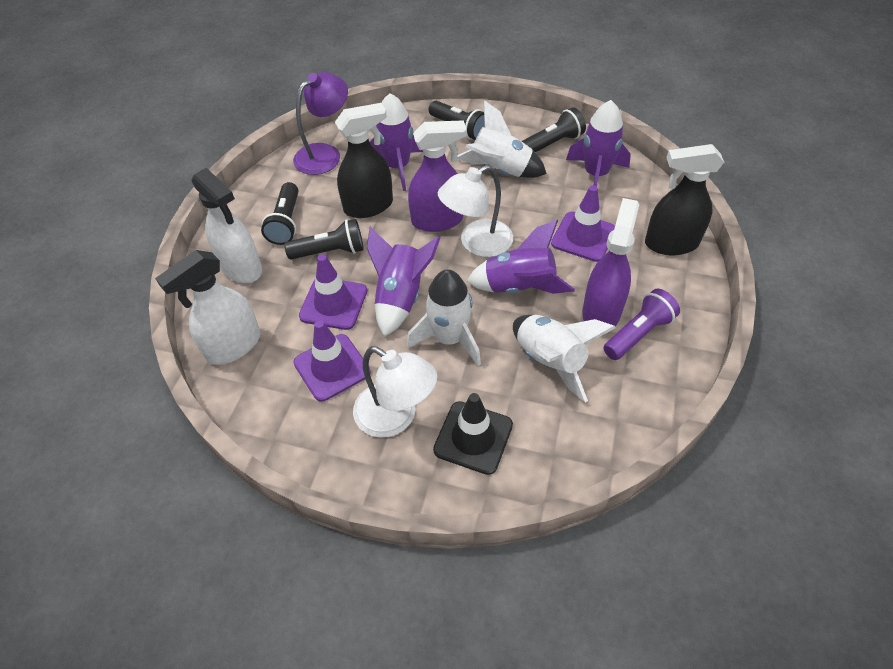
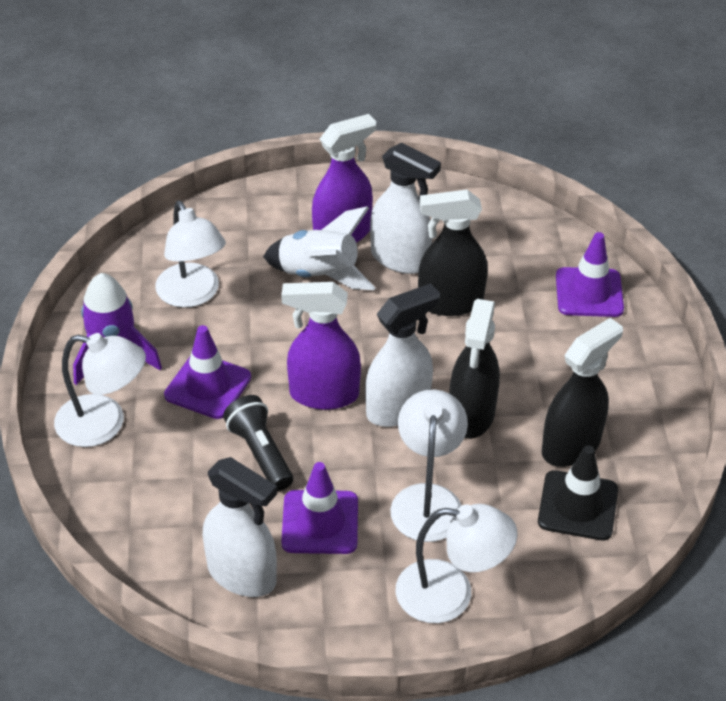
black flashlight: [261,182,298,245] [284,219,364,259] [429,101,485,140] [522,107,586,152] = 4 -> [223,395,293,491] = 1
black spray bottle: [335,103,393,218] [645,144,724,255] = 2 -> [418,189,488,316] [449,299,500,439] [542,318,623,467] = 3
purple flashlight: [603,289,680,360] = 1 -> none = 0
purple lamp: [293,72,348,175] = 1 -> none = 0
purple rocket: [367,227,441,337] [370,93,423,191] [467,220,575,294] [566,100,631,187] = 4 -> [73,273,162,385] = 1
white lamp: [353,346,437,438] [438,165,513,257] = 2 -> [54,333,146,447] [155,201,226,308] [390,389,468,542] [396,504,517,623] = 4
white rocket: [407,269,481,366] [457,100,547,178] [513,315,616,402] = 3 -> [263,206,375,290] = 1
white spray bottle: [155,250,260,365] [191,168,262,283] = 2 -> [203,457,277,597] [365,283,440,427] [370,143,441,274] = 3

